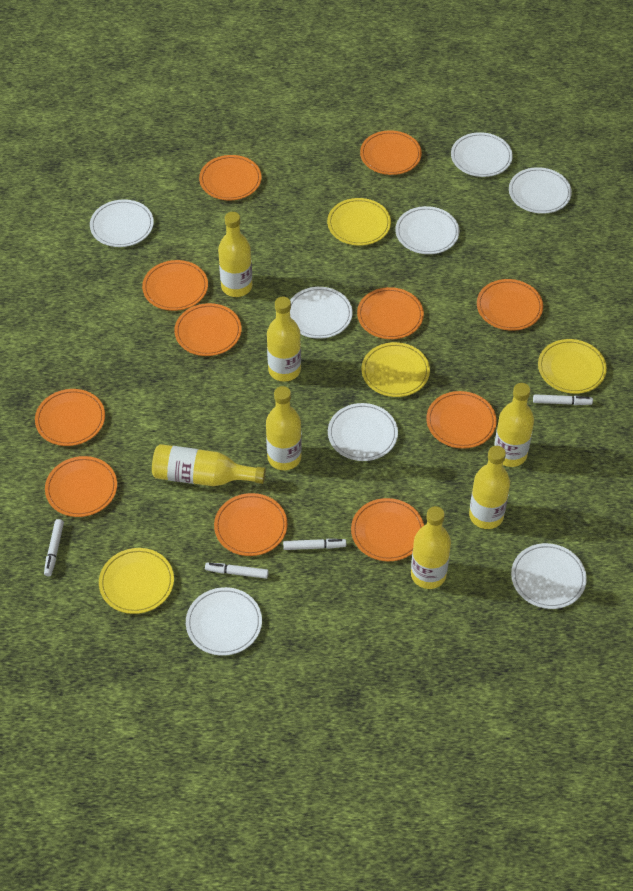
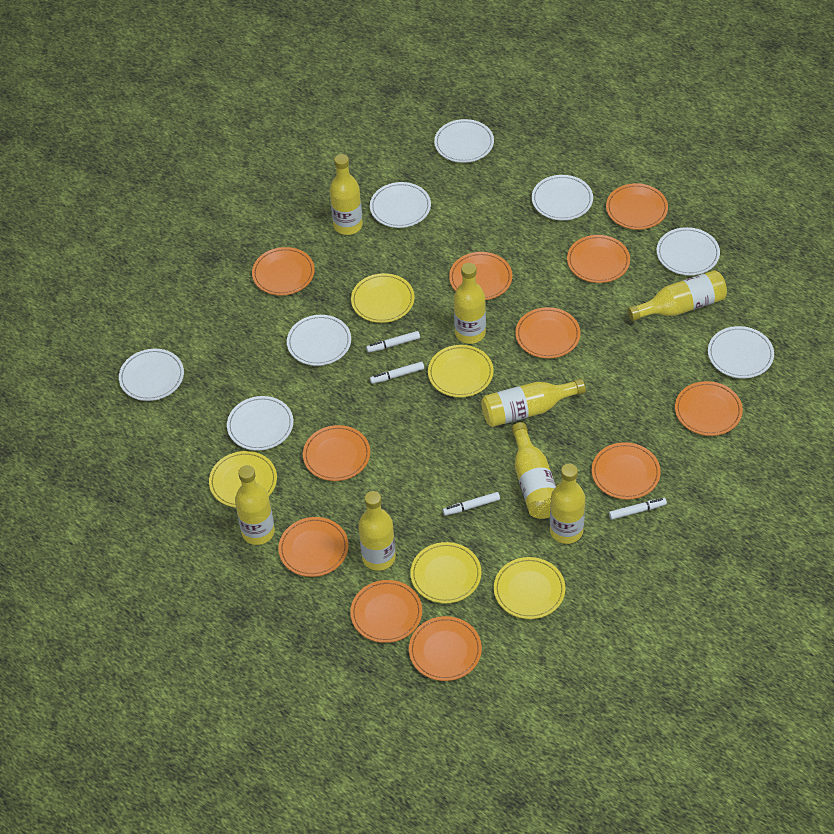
yellow bottle: [152,444,266,486] [218,212,252,297] [266,386,302,470] [267,296,301,382] [411,506,451,589] [469,446,510,529] [494,383,534,467] = 7 -> [235,465,275,545] [329,154,363,235] [358,491,396,571] [454,263,486,344] [481,379,586,427] [511,422,556,519] [550,464,585,544] [627,270,727,321] = 8
yellow plate: [99,548,174,614] [327,198,391,246] [361,342,430,397] [538,339,607,394] = 4 -> [209,451,277,508] [351,273,415,323] [410,542,481,603] [428,345,494,397] [494,557,565,619] = 5

